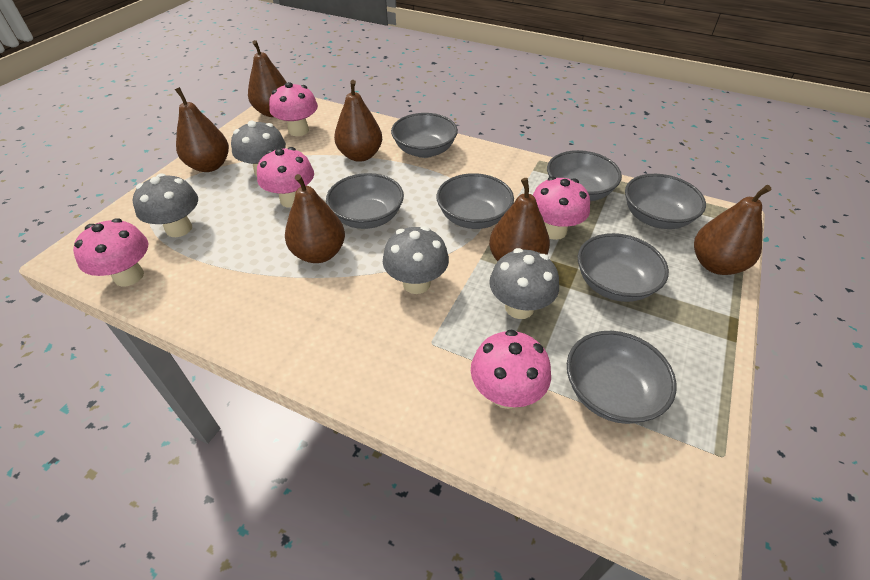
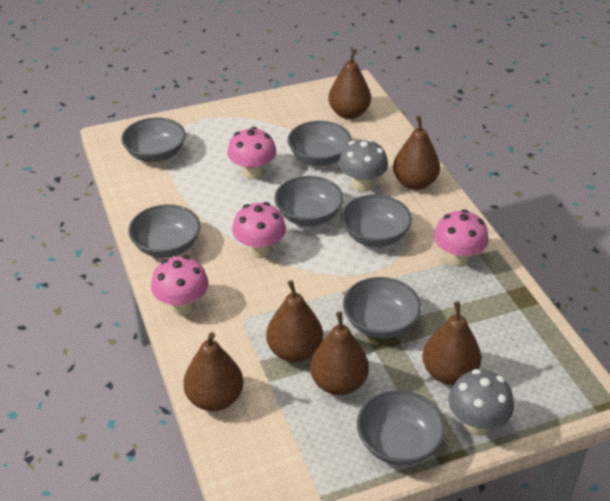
grey mushroom: [133,173,198,237] [231,120,286,177] [383,226,449,294] [489,248,559,319] = 4 -> [338,139,388,192] [449,369,514,436] = 2
pink mushroom: [73,218,148,287] [257,147,314,208] [269,82,318,136] [471,330,551,409] [533,176,590,240] = 5 -> [151,256,209,315] [227,127,276,180] [232,202,286,258] [434,209,489,267] = 4

